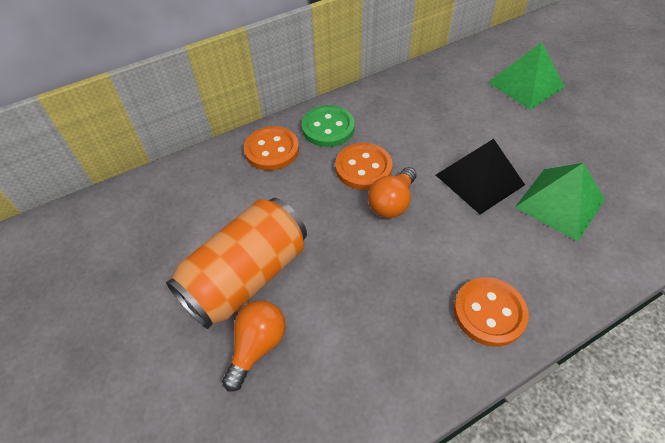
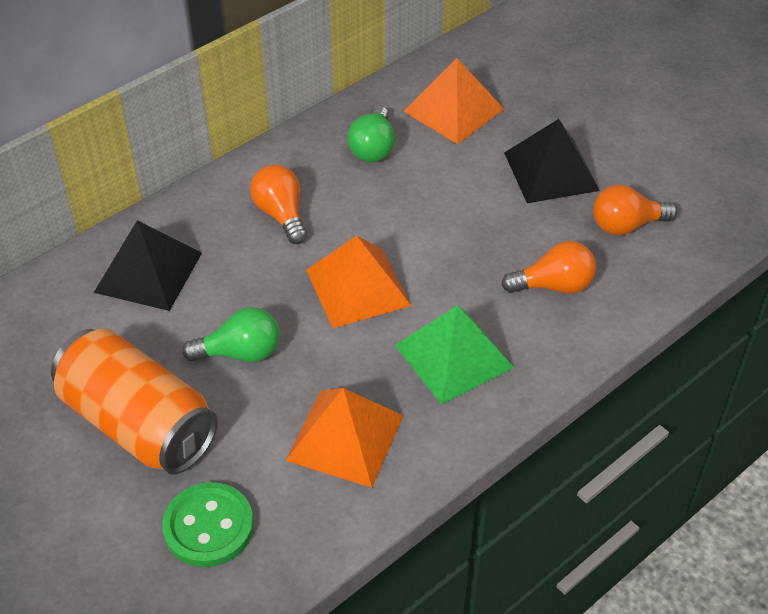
black pyramid: [436,139,525,215] = 1 -> [94,220,202,311] [504,119,600,203] = 2
green light bulb: none = 0 -> [182,307,279,362] [347,106,395,162] = 2
green pyramid: [488,42,565,110] [515,163,605,241] = 2 -> [395,305,514,404] = 1
orange button: [244,126,299,171] [335,143,393,190] [454,277,529,347] = 3 -> none = 0
orange light bulb: [222,300,286,392] [368,167,417,218] = 2 -> [250,165,307,244] [501,241,596,294] [593,185,678,235] = 3
orange pyramid: none = 0 -> [285,388,403,488] [306,236,411,328] [403,58,504,144] = 3

